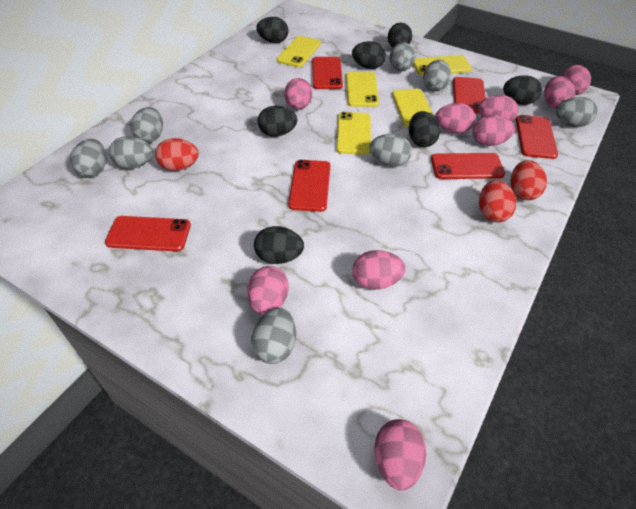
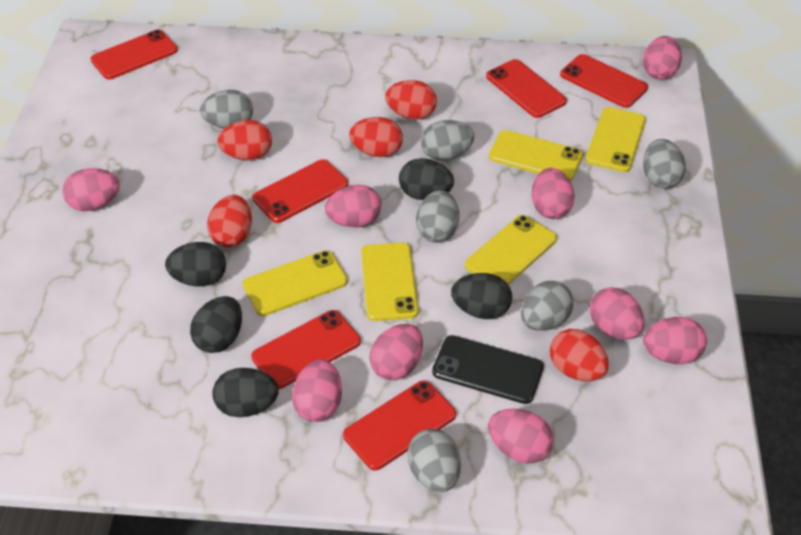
black egg: [254,226,304,264] [256,17,288,43] [258,106,297,137] [352,41,386,69] [388,23,412,48] [409,111,440,147] [503,75,542,105] = 7 -> [165,242,226,287] [190,296,242,353] [212,368,279,417] [399,158,454,200] [451,273,512,319] = 5
black phone: none = 0 -> [432,335,544,404] = 1
grey egg: [70,139,107,177] [109,136,153,169] [130,107,163,143] [251,308,296,364] [370,134,412,166] [389,42,415,71] [423,60,451,91] [556,97,597,127] = 8 -> [200,90,253,129] [407,429,461,492] [416,190,459,243] [421,120,474,161] [521,281,574,331] [643,139,686,189] = 6
red egg: [155,138,199,171] [479,180,516,222] [511,160,547,200] = 3 -> [207,195,252,247] [217,120,272,160] [349,117,403,157] [385,80,437,120] [550,329,609,381] = 5

